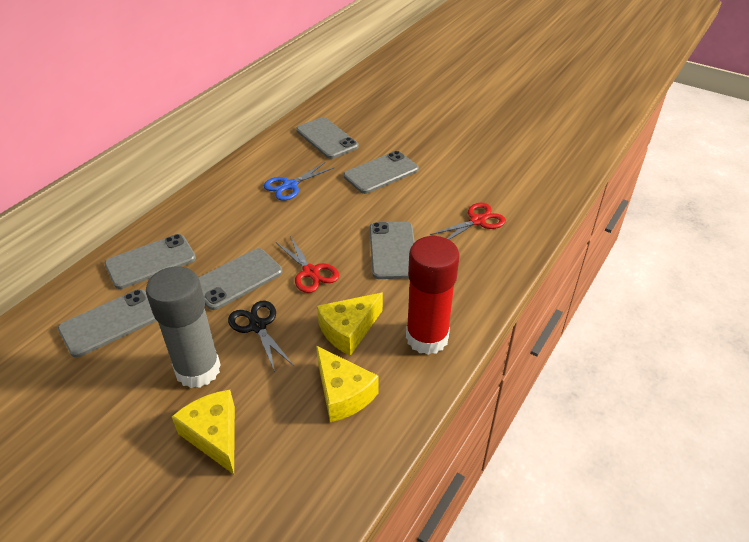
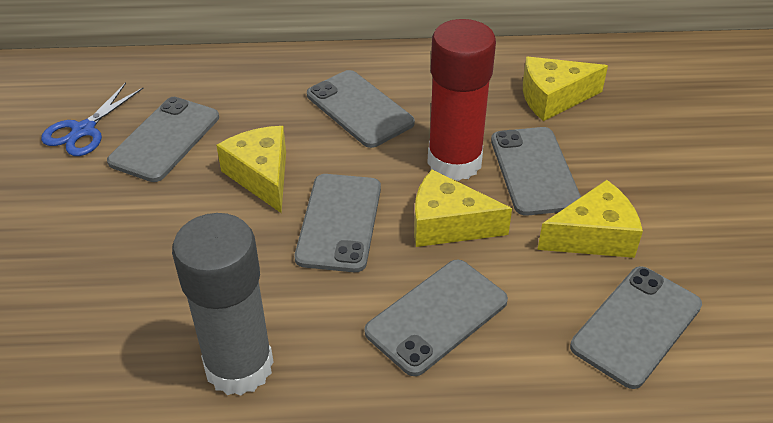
black scissors: [228,301,294,372] = 1 -> none = 0
red scissors: [276,236,339,293] [430,203,506,240] = 2 -> none = 0
yellow cheese: [172,390,235,474] [316,346,379,422] [317,293,383,356] = 3 -> [216,126,286,213] [414,170,512,247] [523,57,608,121] [537,180,643,258] = 4

